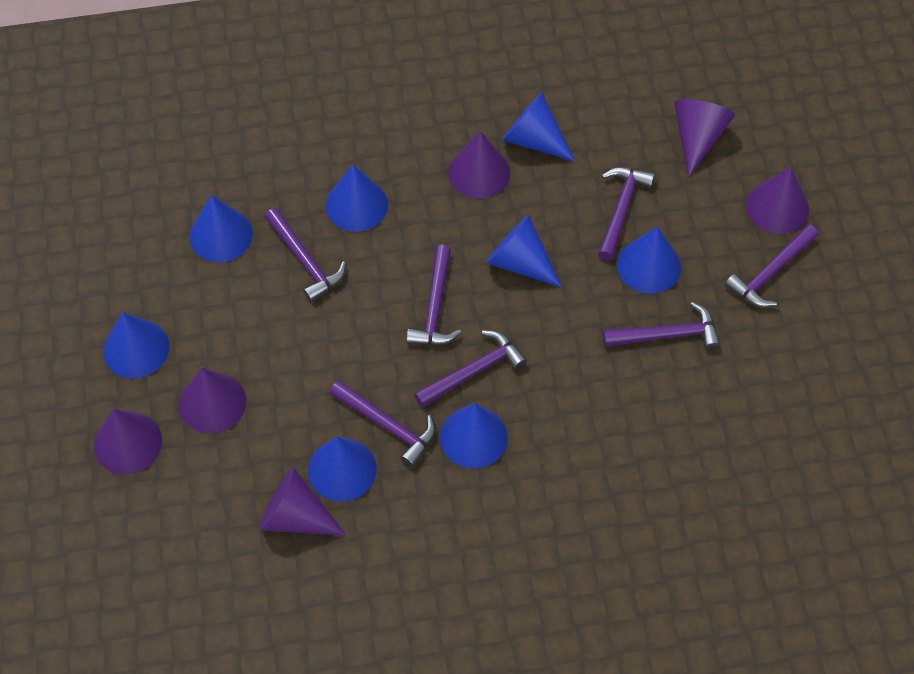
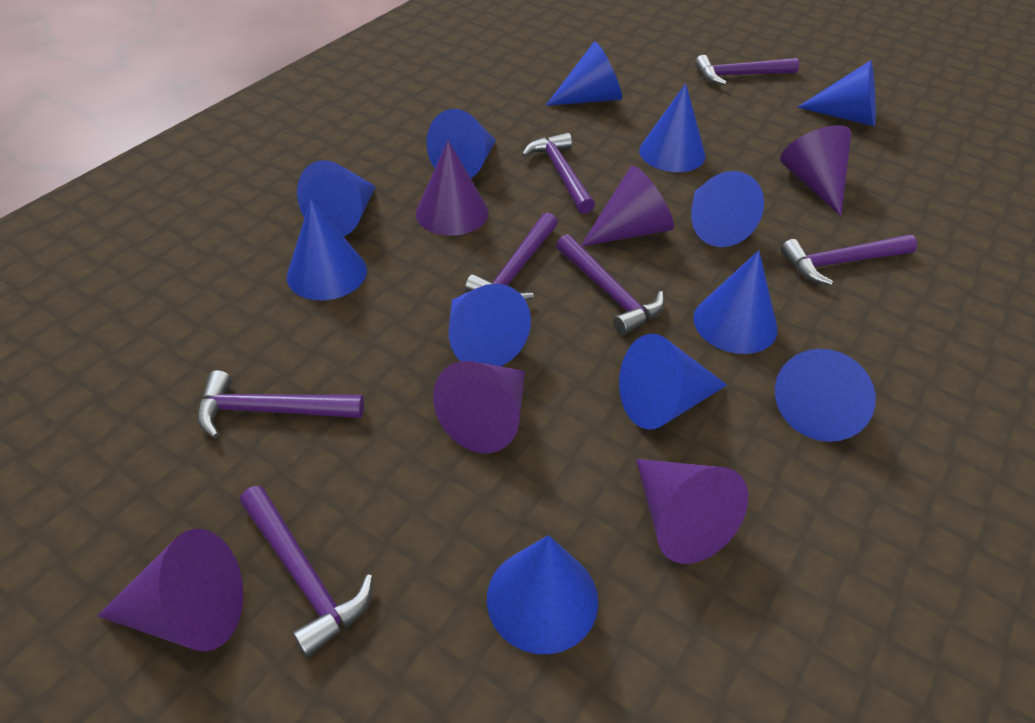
blue cone: [103,312,169,378] [189,195,253,262] [308,437,377,502] [325,164,388,232] [440,403,508,469] [486,215,562,288] [502,92,575,162] [617,227,681,294] = 8 -> [287,199,367,300] [297,160,376,237] [427,109,496,178] [449,284,531,366] [487,535,598,654] [546,41,622,106] [619,334,727,430] [639,83,705,172] [691,171,764,247] [693,250,778,354] [775,349,876,442] [797,60,876,126] = 12

